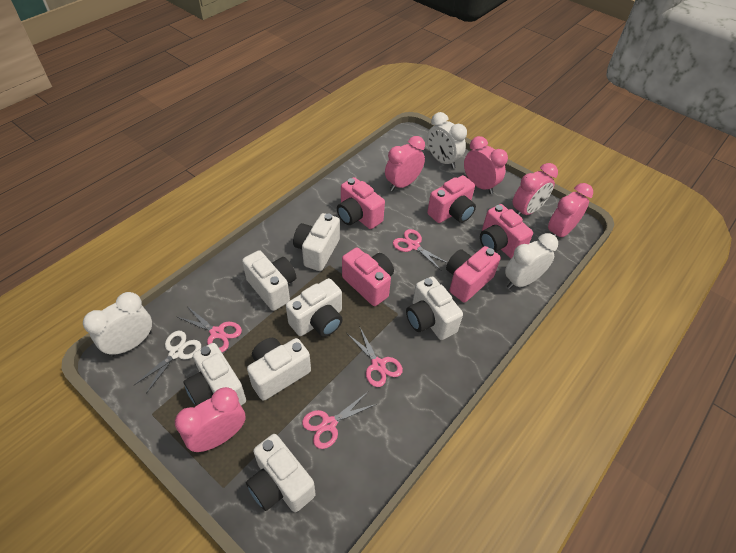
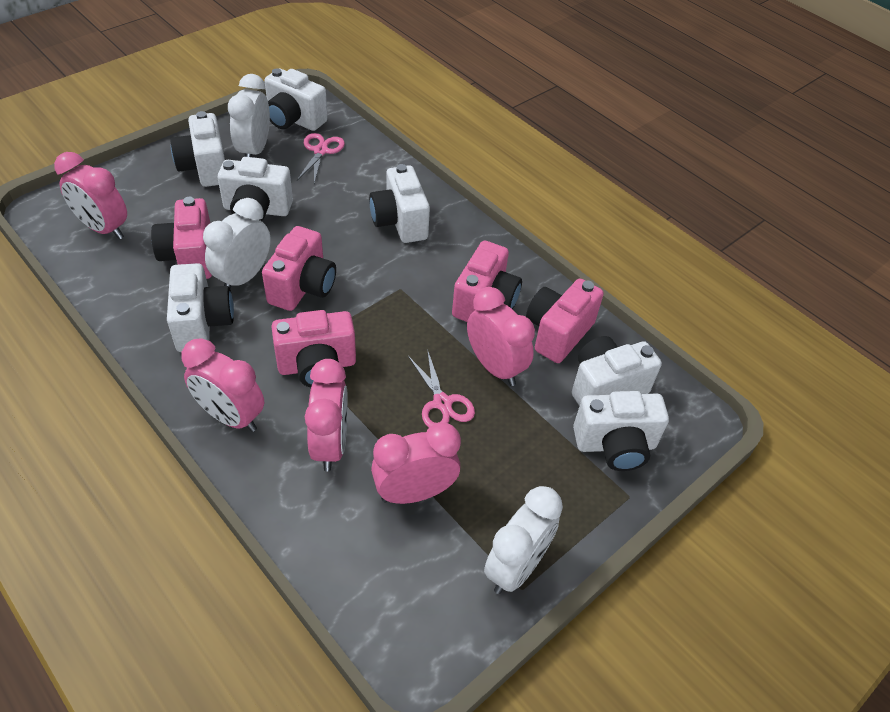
pink scissors: [178,306,242,352] [302,392,377,449] [347,326,403,387] [393,229,448,271] = 4 -> [297,133,345,183] [408,349,475,428] = 2
white scissors: [134,331,201,394] = 1 -> none = 0

